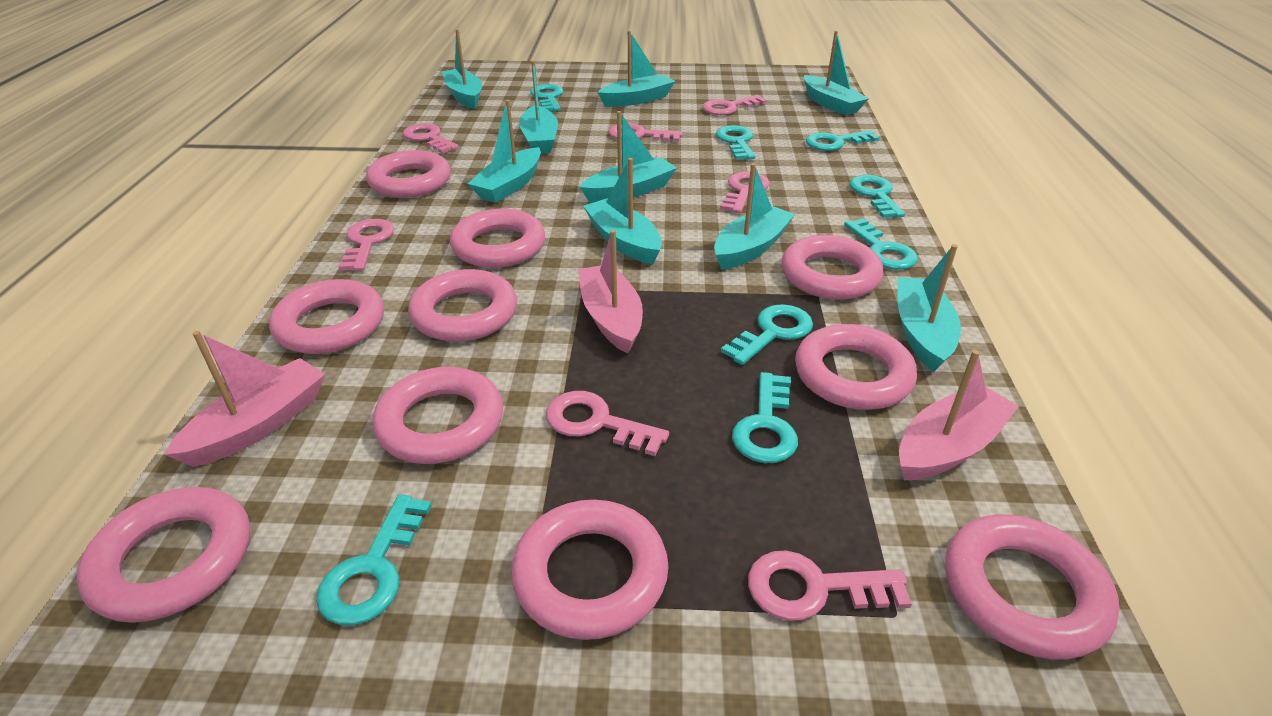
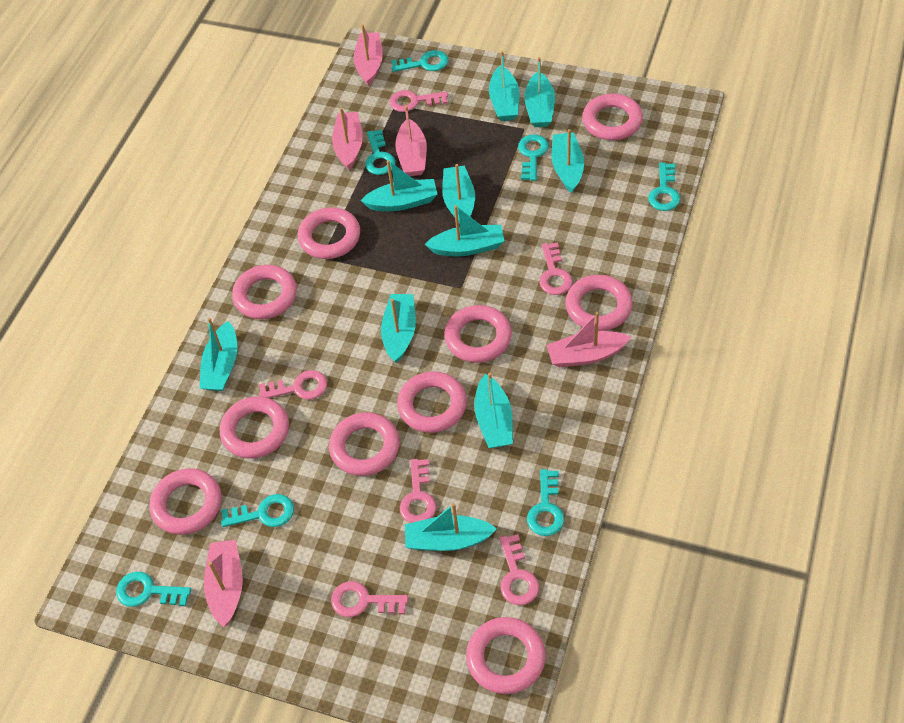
pink boat: [165,331,325,467] [578,230,643,354] [899,350,1019,480] = 3 -> [204,540,243,627] [332,107,363,170] [353,24,383,86] [395,106,427,176] [546,312,631,367] = 5
pink key: [338,219,395,271] [403,123,459,153] [546,391,669,456] [609,123,683,142] [702,95,767,115] [720,171,770,213] [748,550,912,621] = 7 -> [259,370,327,399] [331,581,408,617] [389,90,448,112] [400,459,437,523] [500,534,539,605] [539,242,573,295] = 6
turquoise boat: [442,29,482,109] [468,100,541,203] [519,61,558,154] [580,111,677,203] [583,158,662,264] [597,31,676,107] [714,163,795,270] [804,31,869,116] [898,244,961,372] = 9 -> [199,318,237,391] [360,160,438,211] [381,294,416,363] [405,503,497,551] [425,205,504,256] [442,164,475,224] [474,373,513,448] [489,51,520,121] [524,57,555,127] [552,129,584,193] = 10
turquoise key: [316,494,432,625] [530,84,564,111] [716,125,756,160] [721,304,813,365] [732,372,798,463] [806,130,880,151] [844,218,918,270] [850,175,905,218] = 8 -> [116,572,191,607] [221,494,294,527] [365,129,396,175] [391,50,448,72] [518,134,549,181] [527,469,564,536] [648,163,680,211] = 7

